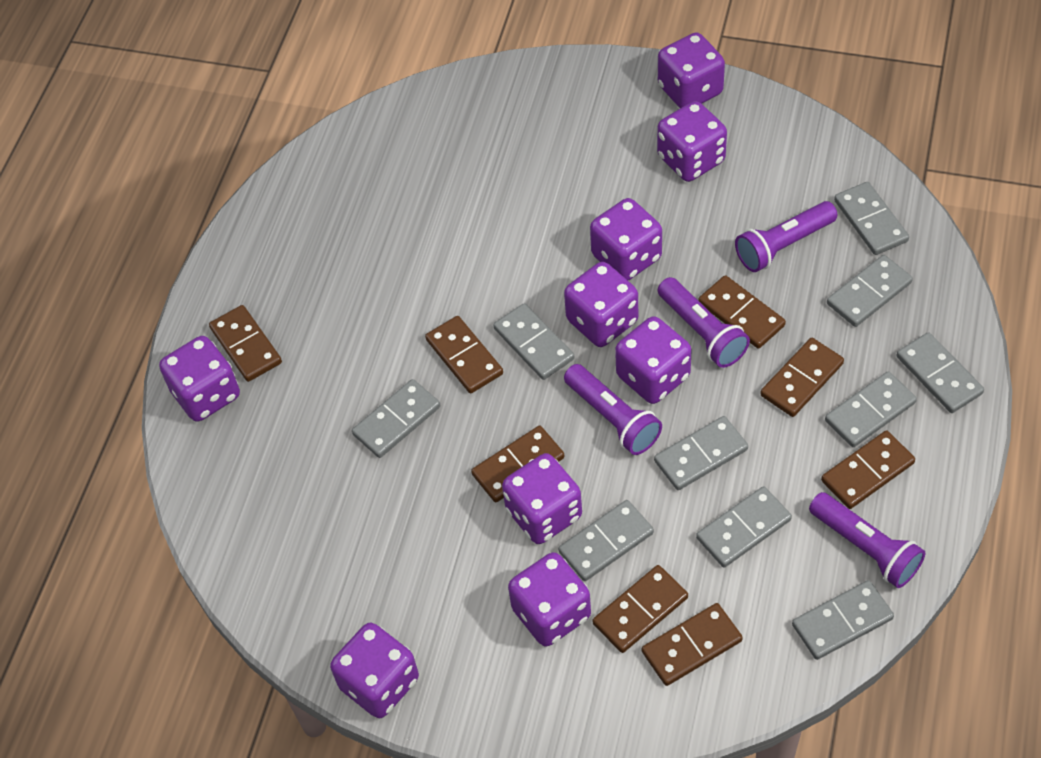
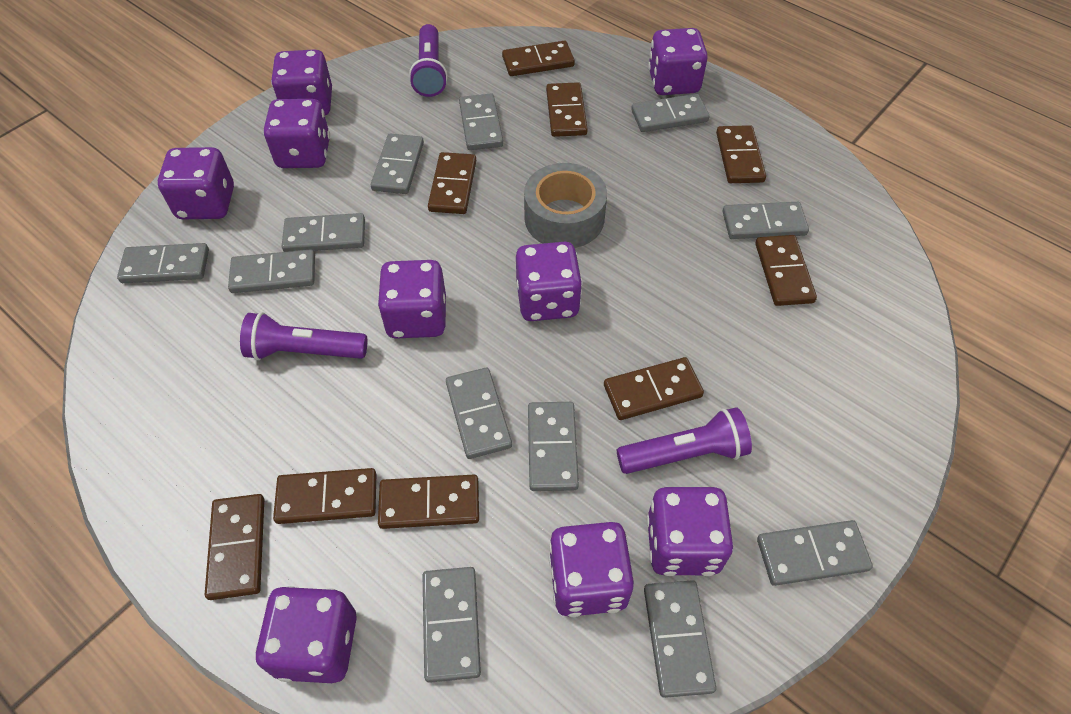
brown domino: [209,305,282,382] [425,316,503,393] [471,426,564,502] [593,565,688,653] [642,603,743,686] [698,275,786,349] [760,338,844,417] [821,430,915,509] = 8 -> [205,494,264,600] [273,468,376,524] [378,475,479,529] [428,152,476,214] [502,41,575,76] [546,82,588,137] [604,357,704,420] [716,125,766,183] [755,235,817,306] = 9
grey domino: [352,379,440,458] [493,303,574,380] [558,500,654,581] [654,416,748,490] [696,486,792,568] [792,580,894,660] [825,371,917,447] [827,255,913,327] [834,182,909,255] [897,332,984,413] = 10 -> [117,243,209,283] [228,249,315,293] [282,213,365,252] [371,133,424,194] [423,567,481,683] [446,368,512,459] [459,94,503,150] [528,402,579,491] [631,94,709,132] [644,580,716,698] [723,202,809,239] [757,520,873,586] = 12
grey tape: none = 0 -> [524,163,607,248] = 1
purple flashlight: [564,364,662,455] [658,277,750,368] [735,201,837,272] [809,492,925,588] = 4 -> [240,312,367,360] [409,24,448,97] [617,407,752,474] = 3

